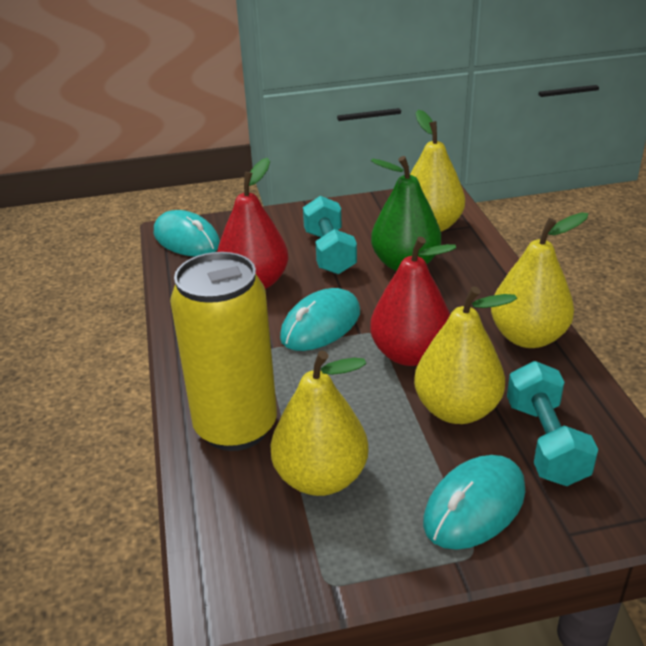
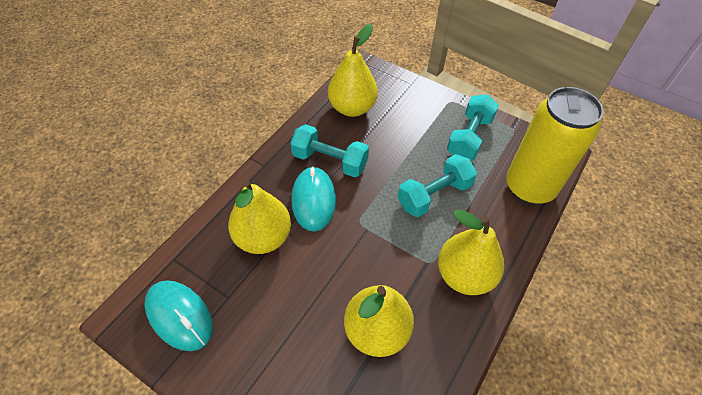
green pear: [371,156,441,271] = 1 -> none = 0
red pear: [217,158,288,289] [370,236,456,366] = 2 -> none = 0
turquoise dumbbell: [303,196,357,275] [507,361,598,486] = 2 -> [290,124,369,177] [398,154,477,217] [447,94,499,160] = 3
turquoise mouse: [154,210,220,256] [280,288,360,351] [423,455,525,550] = 3 -> [144,280,213,351] [291,166,336,232] = 2

